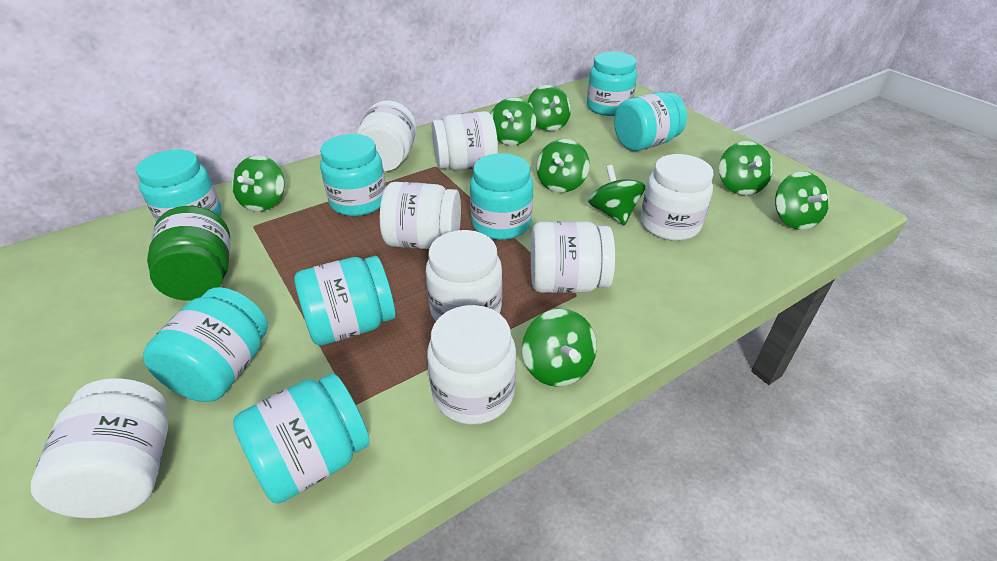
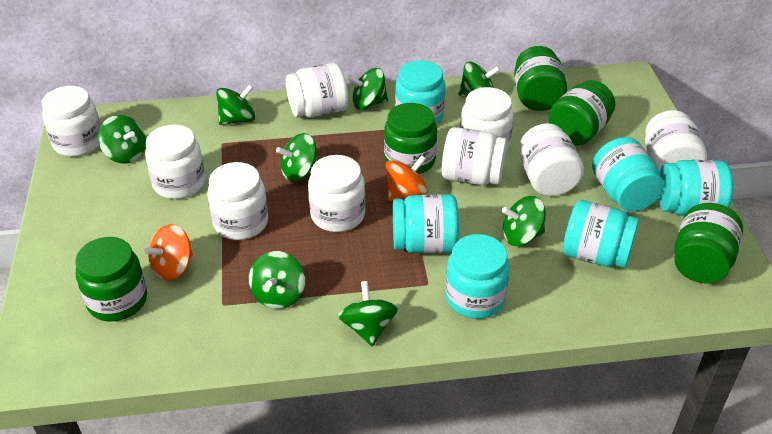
green jar: [147,206,230,301] = 1 -> [75,237,147,321] [384,103,437,174] [514,46,567,111] [548,80,615,146] [674,203,743,283] = 5
orange spinning top: none = 0 -> [144,224,193,281] [386,155,428,201] = 2
turquoise jar: [136,149,222,222] [143,287,268,402] [233,373,370,504] [294,256,395,346] [320,134,386,216] [470,153,533,240] [587,52,637,116] [614,92,687,151] = 8 -> [393,194,459,253] [395,60,445,125] [445,234,510,319] [563,200,639,268] [592,137,664,211] [658,160,733,215] = 6
white jar: [31,378,168,518] [357,100,416,171] [380,182,461,249] [426,230,502,321] [427,305,516,425] [432,111,498,170] [531,221,615,293] [640,154,713,241] = 8 -> [42,86,101,157] [145,125,205,199] [207,162,268,240] [286,63,348,118] [308,155,365,232] [442,127,507,185] [460,87,514,151] [520,123,584,196] [645,110,707,171] = 9

